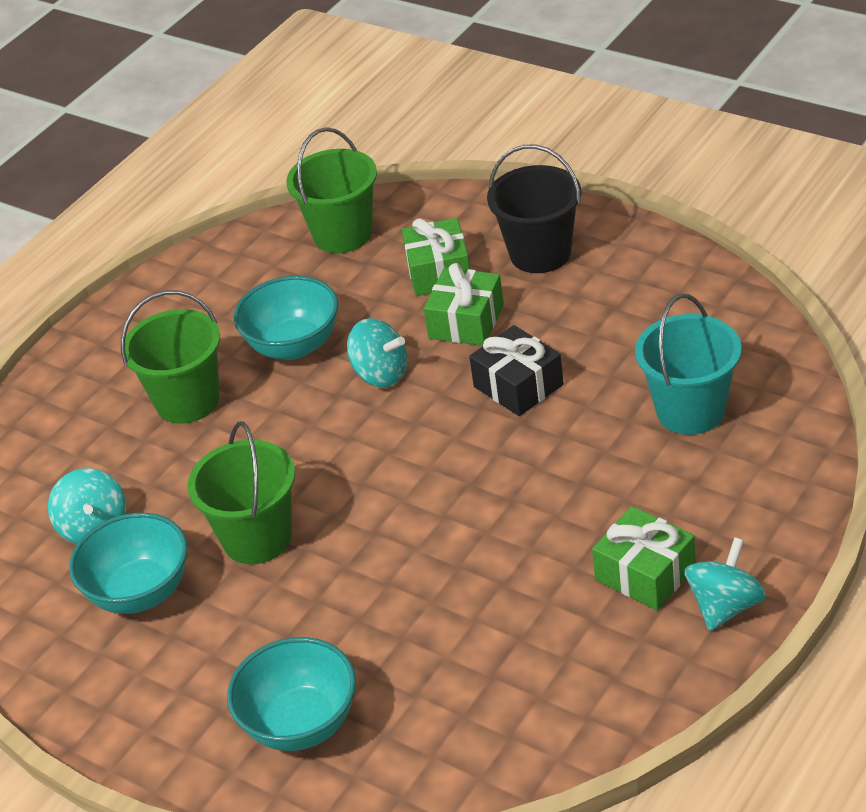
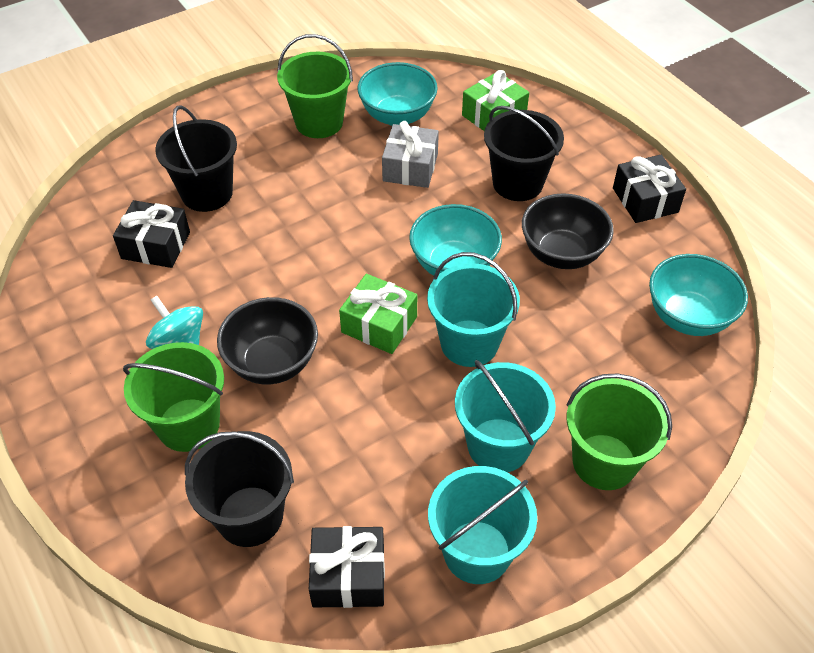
black bowl: none = 0 -> [217,297,318,384] [522,193,614,269] = 2
black bucket: [487,145,581,273] = 1 -> [155,105,237,212] [185,431,294,547] [484,106,564,201] = 3
black gift: [469,325,564,416] = 1 -> [113,200,190,268] [309,526,385,608] [613,155,686,223] = 3
green gift: [402,218,470,296] [424,263,504,346] [592,506,696,610] = 3 -> [339,274,417,354] [462,70,529,131] = 2
grey gift: none = 0 -> [382,121,439,188] = 1
turquoise bucket: [635,294,741,435] = 1 -> [427,252,520,367] [428,466,537,584] [455,360,556,473] = 3
turquoise spinning top: [48,468,126,544] [347,318,407,388] [684,537,766,631] = 3 -> [146,296,203,349] = 1

